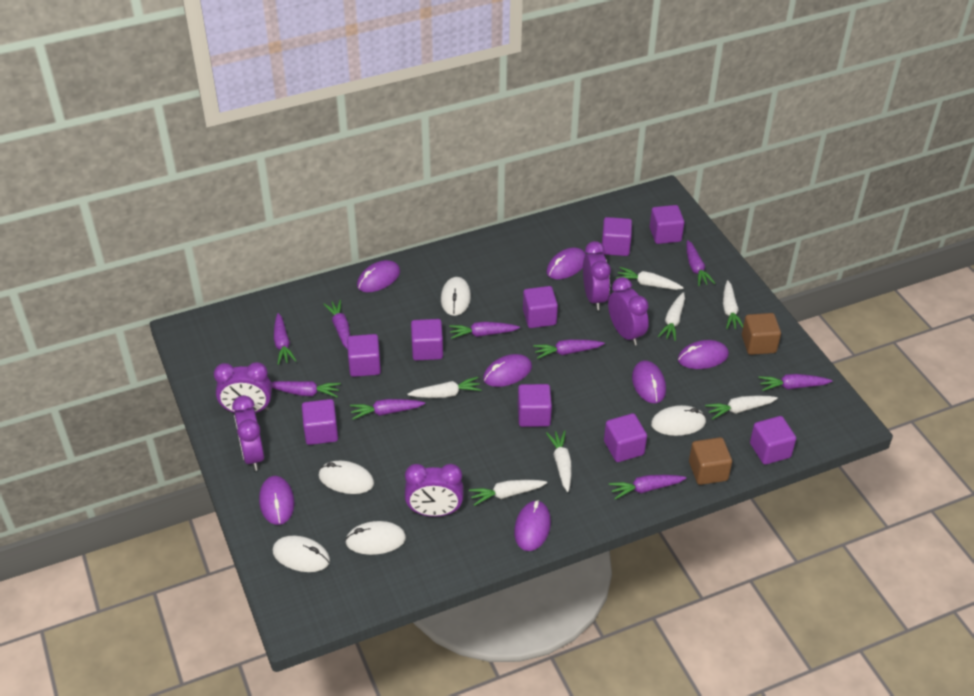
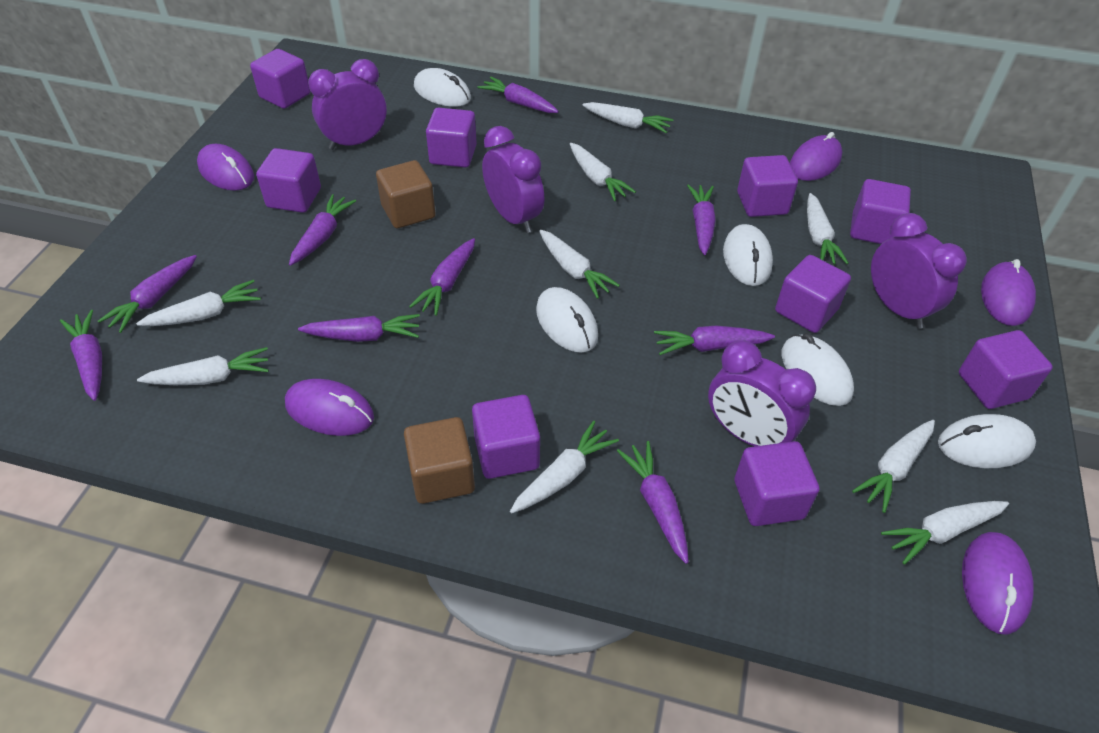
purple clock: [214,362,272,413] [232,395,265,471] [405,464,464,517] [583,241,611,310] [608,277,649,346] = 5 -> [308,59,387,150] [482,126,545,233] [708,340,816,447] [871,213,967,329] = 4
purple mouse: [259,476,295,525] [357,260,400,292] [483,354,532,387] [514,500,551,551] [546,247,586,279] [632,360,666,403] [678,340,729,369] = 7 -> [197,144,254,191] [285,379,374,436] [790,132,843,181] [962,532,1034,635] [981,259,1036,326] = 5
white carrot: [408,377,482,398] [469,480,547,506] [546,430,572,492] [616,267,684,290] [658,292,685,341] [705,396,778,419] [723,280,743,329] = 7 -> [136,280,261,326] [137,347,269,385] [510,420,619,513] [539,230,620,299] [570,143,636,201] [583,102,674,133] [807,193,849,264] [852,420,935,513] [881,501,1009,565] = 9

